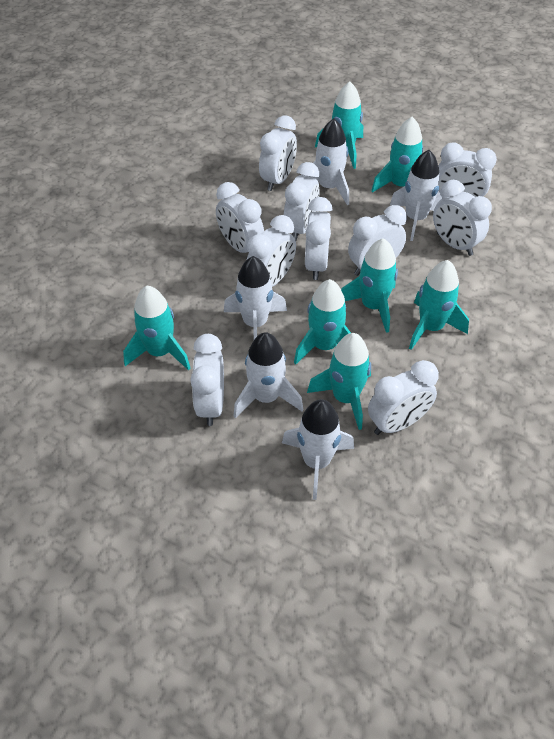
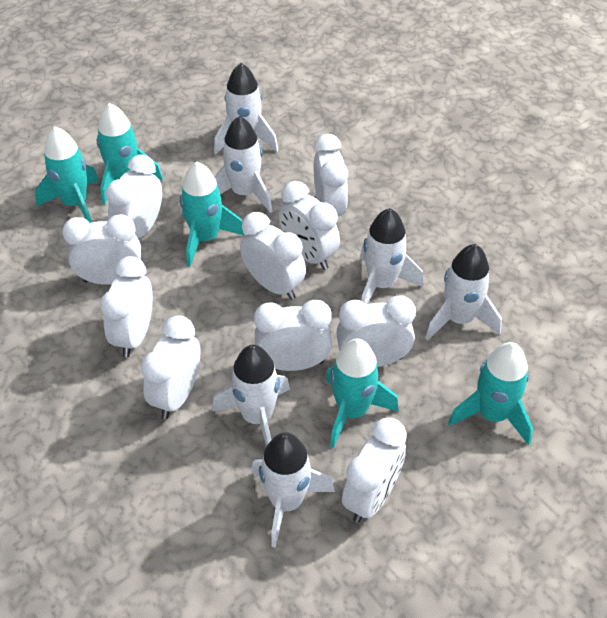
turquoise rocket: [123,286,190,370] [294,279,351,364] [307,333,371,430] [315,81,363,169] [341,238,398,333] [371,117,423,193] [409,260,469,350] = 7 -> [35,126,99,223] [97,103,163,204] [180,162,246,266] [326,338,399,448] [448,342,533,445] = 5
white rocket: [224,256,287,339] [234,332,303,419] [282,399,354,500] [303,118,349,205] [390,150,444,241] = 5 -> [212,345,290,447] [214,63,278,155] [214,116,272,213] [251,432,335,548] [360,208,423,304] [425,244,502,340] = 6

